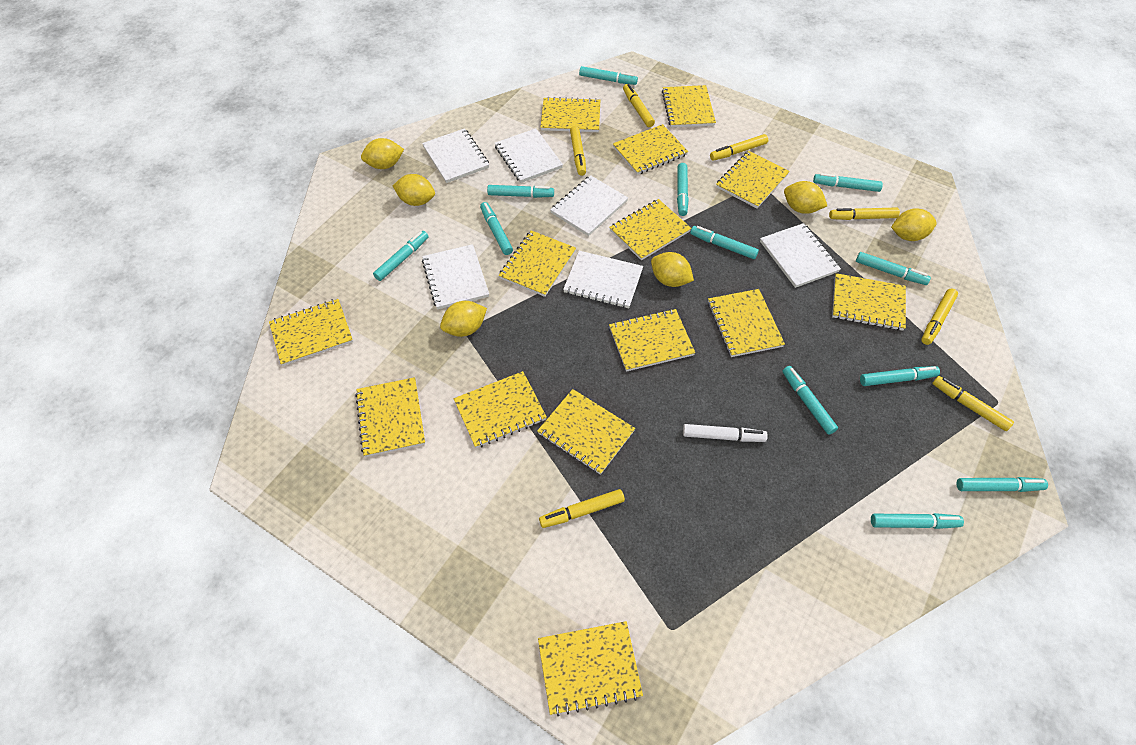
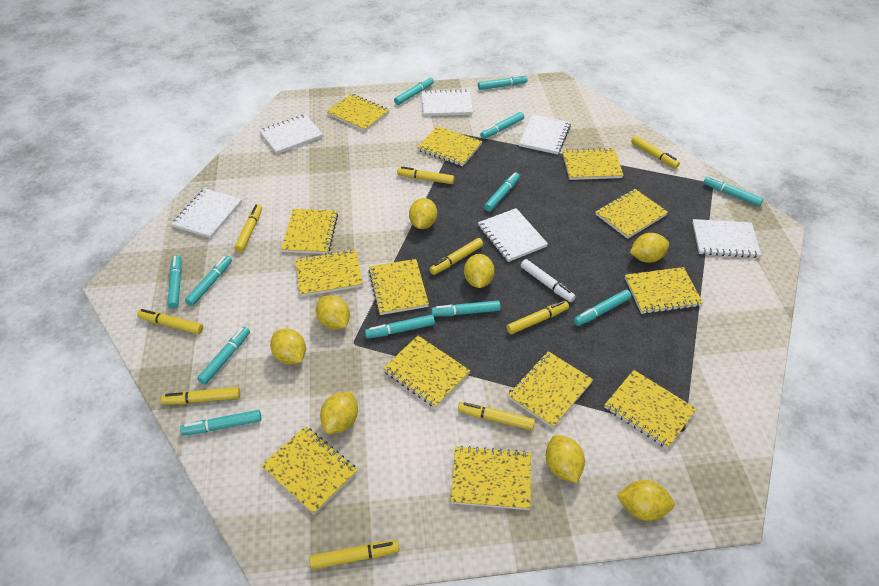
yellow lemon: [361,138,404,169] [393,174,435,206] [440,301,487,337] [651,252,694,287] [784,181,827,214] [891,208,937,241] = 6 -> [270,328,306,364] [316,295,350,330] [320,392,358,434] [409,198,437,229] [464,254,495,288] [546,435,585,483] [616,480,675,521] [630,233,669,263] = 8
yellow marker: [539,489,625,528] [570,126,586,176] [623,84,655,127] [710,134,768,161] [829,207,900,220] [921,289,958,345] [932,376,1014,431] = 7 -> [137,309,203,334] [161,387,240,405] [234,204,262,252] [310,540,399,570] [397,166,455,184] [430,238,483,275] [458,402,535,430] [506,301,569,334] [631,135,680,169] = 9
yellow notebook: [269,299,353,366] [355,377,425,457] [454,371,547,448] [499,230,576,297] [537,389,635,475] [538,621,643,716] [541,97,600,132] [609,199,692,260] [609,309,695,372] [613,124,688,175] [662,85,716,128] [708,289,785,357] [716,151,790,208] [832,273,906,331] = 14 -> [261,426,358,515] [281,209,338,254] [295,249,363,297] [327,94,389,131] [368,259,429,315] [383,336,470,408] [417,126,482,166] [451,445,531,510] [508,351,593,428] [562,148,624,180] [595,189,668,239] [604,370,697,448] [625,267,703,314] = 13

